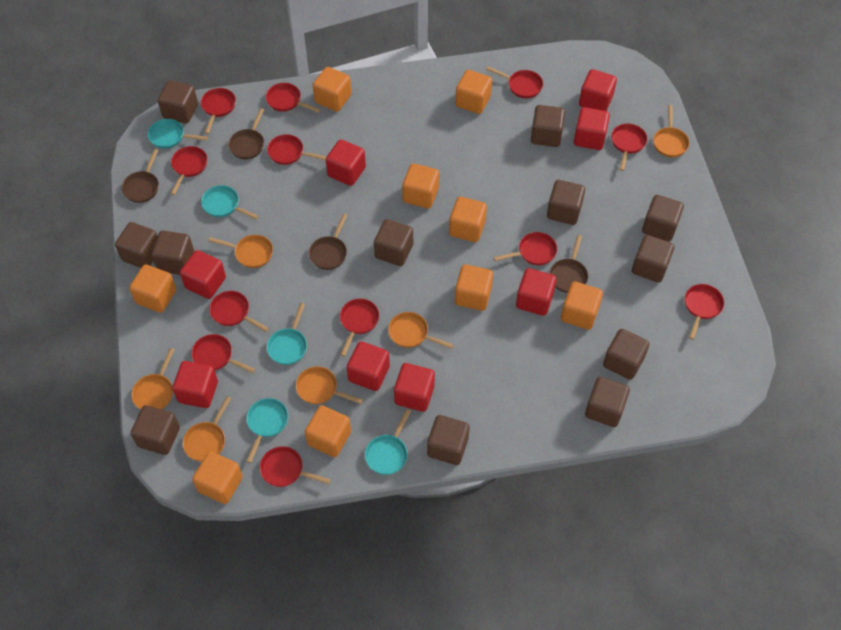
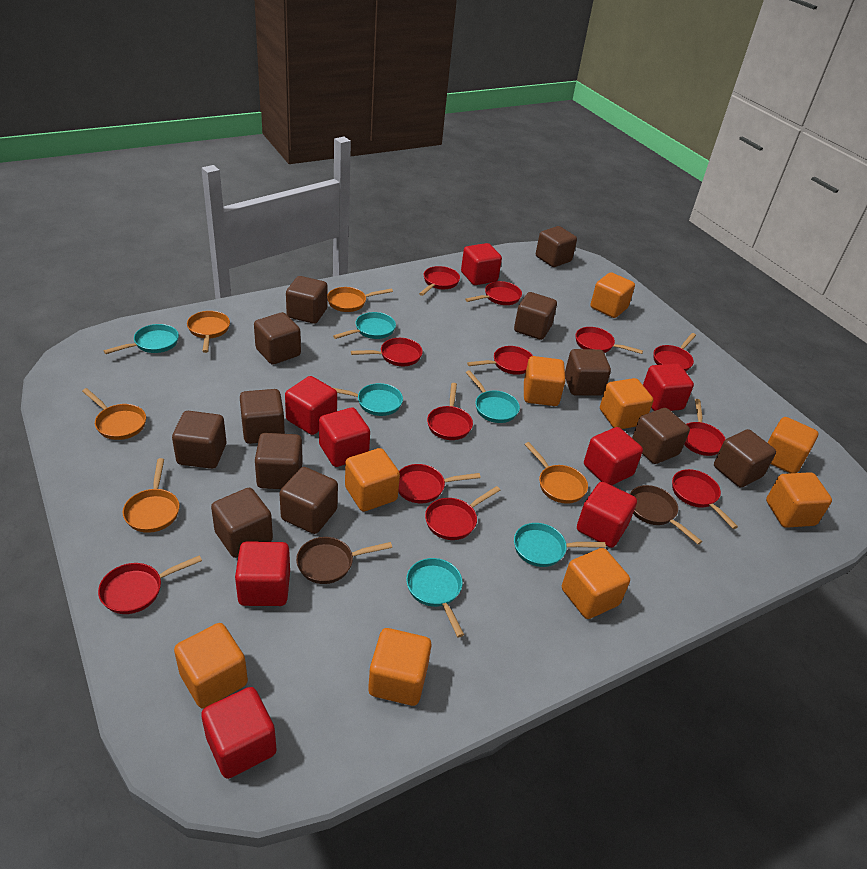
brown pan: [121,149,159,203] [228,108,264,159] [309,214,348,270] [550,235,588,293] = 4 -> [296,537,392,584] [630,485,702,545] = 2
orange pan: [131,348,175,409] [183,396,231,462] [208,235,273,268] [296,366,363,404] [388,312,454,349] [653,105,690,157] = 6 -> [82,388,146,440] [123,458,180,533] [187,311,230,353] [327,287,393,312] [524,442,588,504] = 5
turquoise pan: [148,119,208,149] [201,185,259,220] [246,398,288,463] [267,303,307,365] [365,409,411,475] = 5 -> [104,324,179,354] [333,312,396,339] [334,383,403,416] [406,558,464,637] [466,370,520,423] [514,523,606,567] = 6

